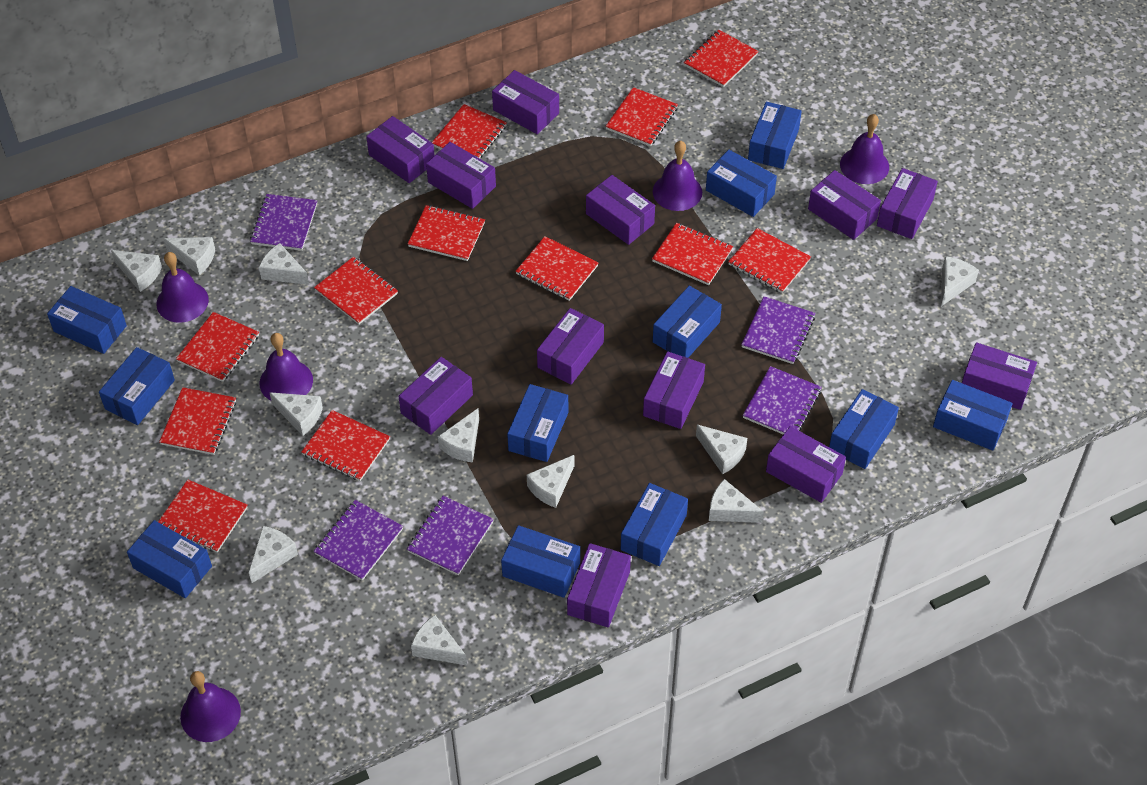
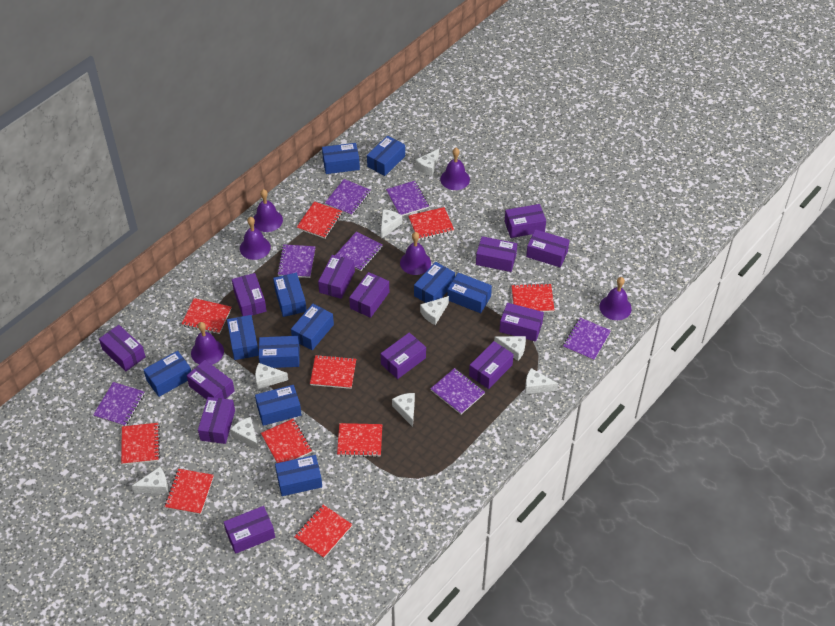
purple bell: [157,252,209,323] [180,671,241,742] [260,333,313,401] [653,141,702,211] [840,114,889,184] = 5 -> [191,322,224,365] [240,217,271,260] [254,189,283,232] [400,232,431,275] [440,148,470,190] [599,277,632,320] = 6
purple box: [366,116,435,183] [398,357,473,435] [426,142,496,209] [492,70,559,134] [537,308,604,385] [567,543,631,628] [586,175,655,245] [643,351,705,429] [766,426,846,503] [808,170,881,240] [877,168,938,239] [962,342,1037,410] = 12 -> [99,325,146,371] [187,360,235,400] [198,397,235,444] [224,506,275,554] [232,273,266,316] [318,255,355,299] [349,272,389,318] [381,332,426,379] [469,341,514,389] [476,236,517,272] [499,303,544,342] [505,204,546,238] [526,229,570,268] = 13
purple notebook: [250,194,317,251] [313,500,403,581] [407,496,494,575] [741,296,815,364] [743,366,822,435] = 5 -> [93,382,145,426] [277,244,315,278] [325,179,371,216] [335,232,383,271] [386,181,429,216] [430,368,485,414] [563,318,611,361] = 7
red notebook: [158,480,248,553] [159,387,236,455] [176,312,259,382] [301,410,390,481] [314,257,398,325] [408,205,485,261] [431,104,507,159] [515,236,598,301] [605,87,678,146] [652,223,733,285] [684,30,759,87] [728,228,811,293] = 12 -> [121,423,160,465] [165,469,214,515] [181,298,231,334] [261,418,312,463] [294,505,352,558] [297,201,342,239] [310,355,356,389] [337,423,382,457] [408,207,454,240] [511,283,554,312] = 10
white cheese: [111,250,162,292] [163,237,215,276] [249,526,298,583] [259,243,309,285] [269,392,323,436] [411,615,467,666] [438,408,479,462] [527,455,574,508] [696,425,747,474] [709,479,764,523] [941,256,979,306] = 11 -> [132,467,168,494] [230,417,259,451] [255,363,288,389] [381,209,402,239] [392,393,415,427] [416,149,439,176] [420,296,449,325] [494,336,526,361] [525,368,558,394] = 9

